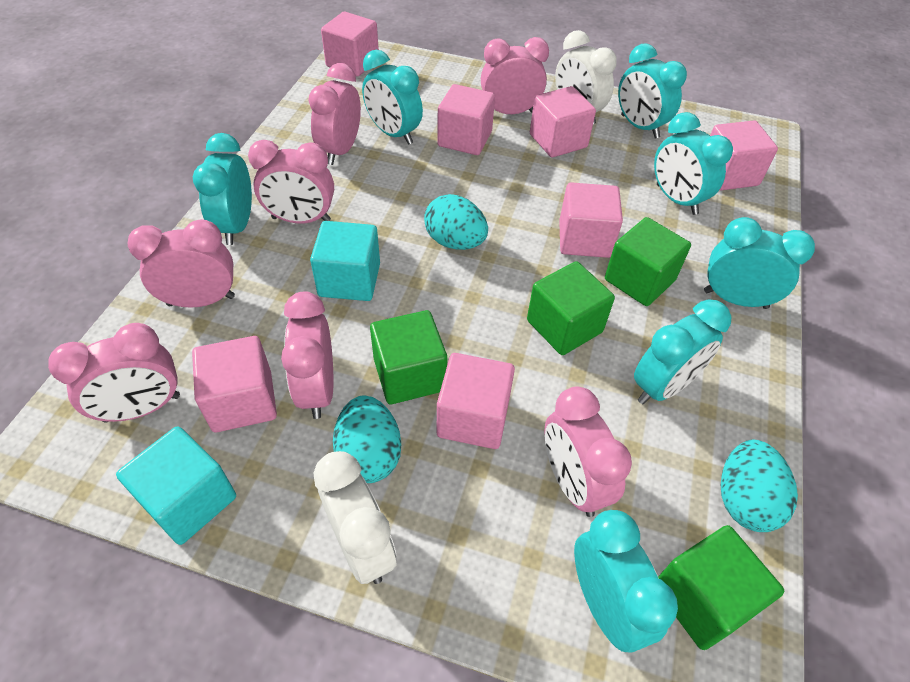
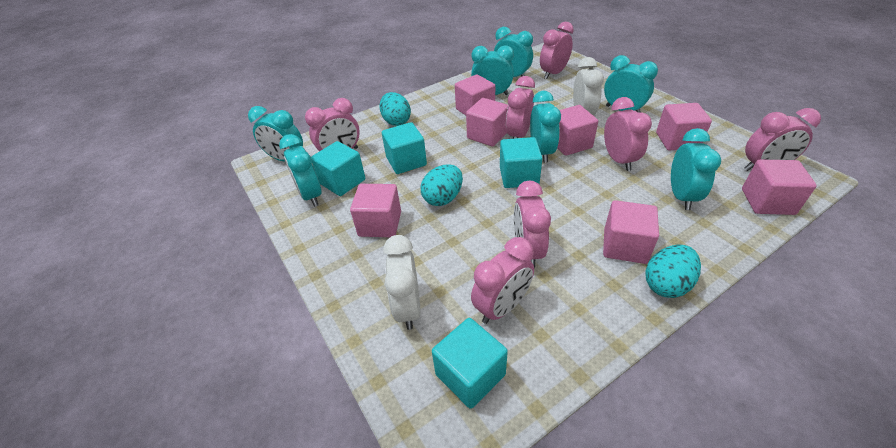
green cube: [370,310,447,404] [527,261,615,355] [605,217,691,306] [658,525,784,650] = 4 -> none = 0
turquoise cube: [116,426,236,545] [310,221,380,301] = 2 -> [311,141,365,196] [382,122,427,174] [432,318,508,409] [500,137,543,188] = 4

